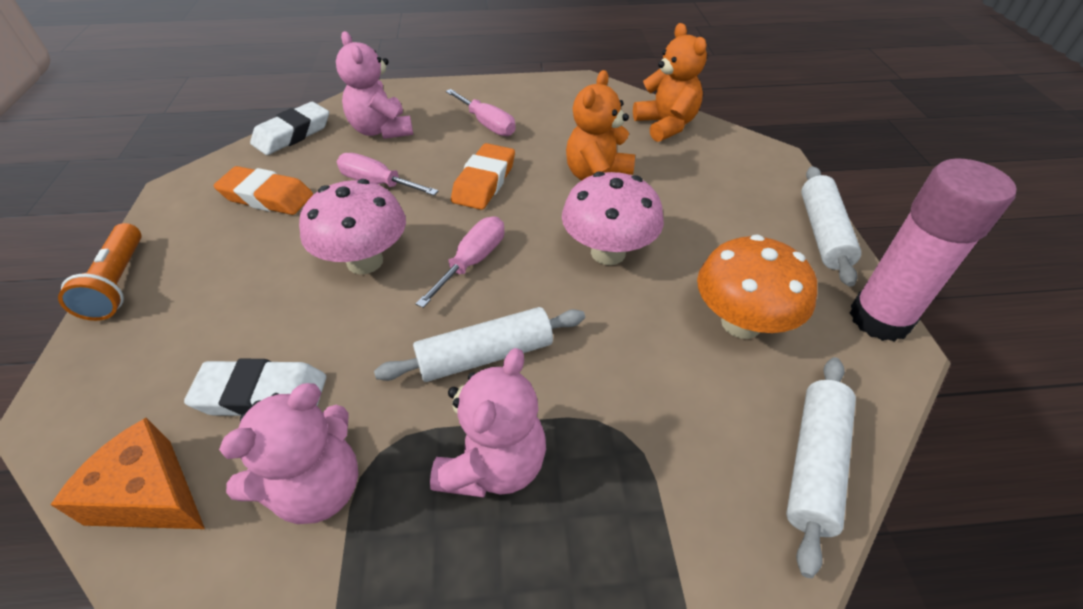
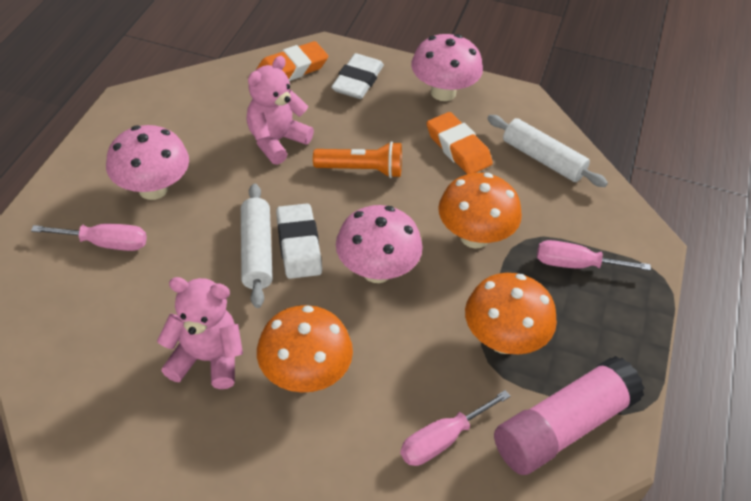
orange cheese: [50,418,205,529] = 1 -> none = 0
orange mushroom: [697,235,817,339] = 1 -> [257,305,353,393] [438,173,522,249] [465,273,557,354] = 3
orange teddy bear: [566,70,635,180] [633,23,707,142] = 2 -> none = 0
pink mushroom: [299,179,406,274] [562,171,664,265] = 2 -> [106,125,189,200] [336,205,423,283] [411,34,483,101] = 3
pink teddy bear: [219,383,358,524] [336,31,413,139] [430,348,546,498] = 3 -> [157,277,243,389] [246,56,314,165] = 2
white rolling pin: [374,307,585,382] [786,357,856,578] [801,166,862,287] = 3 -> [241,184,273,308] [487,115,608,187] = 2

